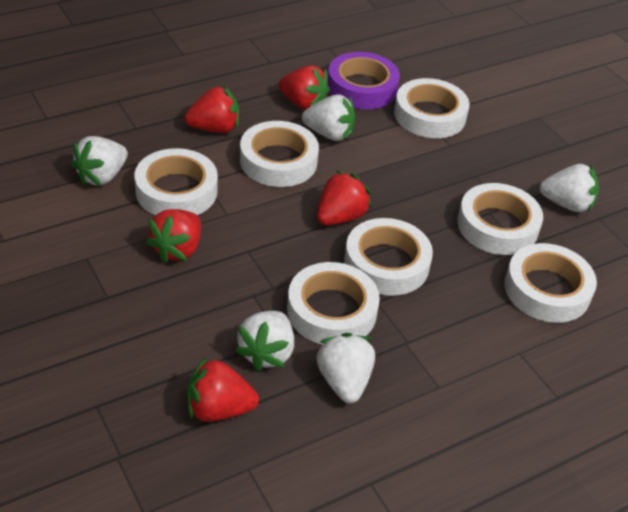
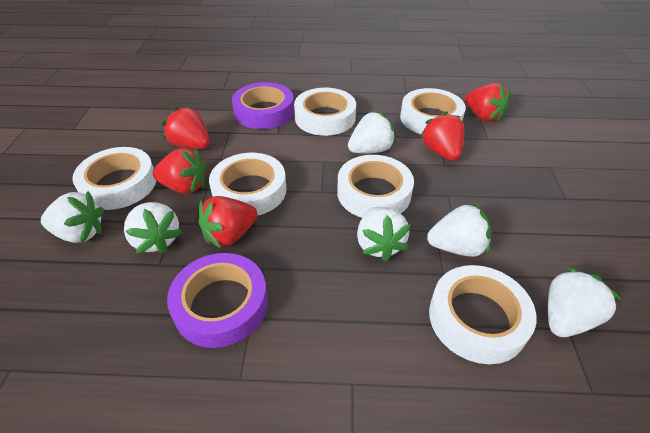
purple tape: [328,52,400,109] = 1 -> [167,253,268,348] [232,82,294,129] = 2
white strawberry: [71,136,128,186] [235,311,294,371] [302,94,355,141] [317,333,375,403] [540,164,599,212] = 5 -> [41,191,104,243] [124,202,182,253] [348,111,396,154] [357,207,411,262] [427,203,491,257] [548,267,622,337] = 6
white tape: [134,148,218,215] [240,121,319,187] [287,262,380,345] [344,218,433,296] [394,78,469,138] [457,183,543,255] [504,243,597,323] = 7 -> [72,147,156,210] [209,153,286,216] [294,88,356,136] [337,155,414,218] [400,88,466,134] [429,265,537,364] = 6

